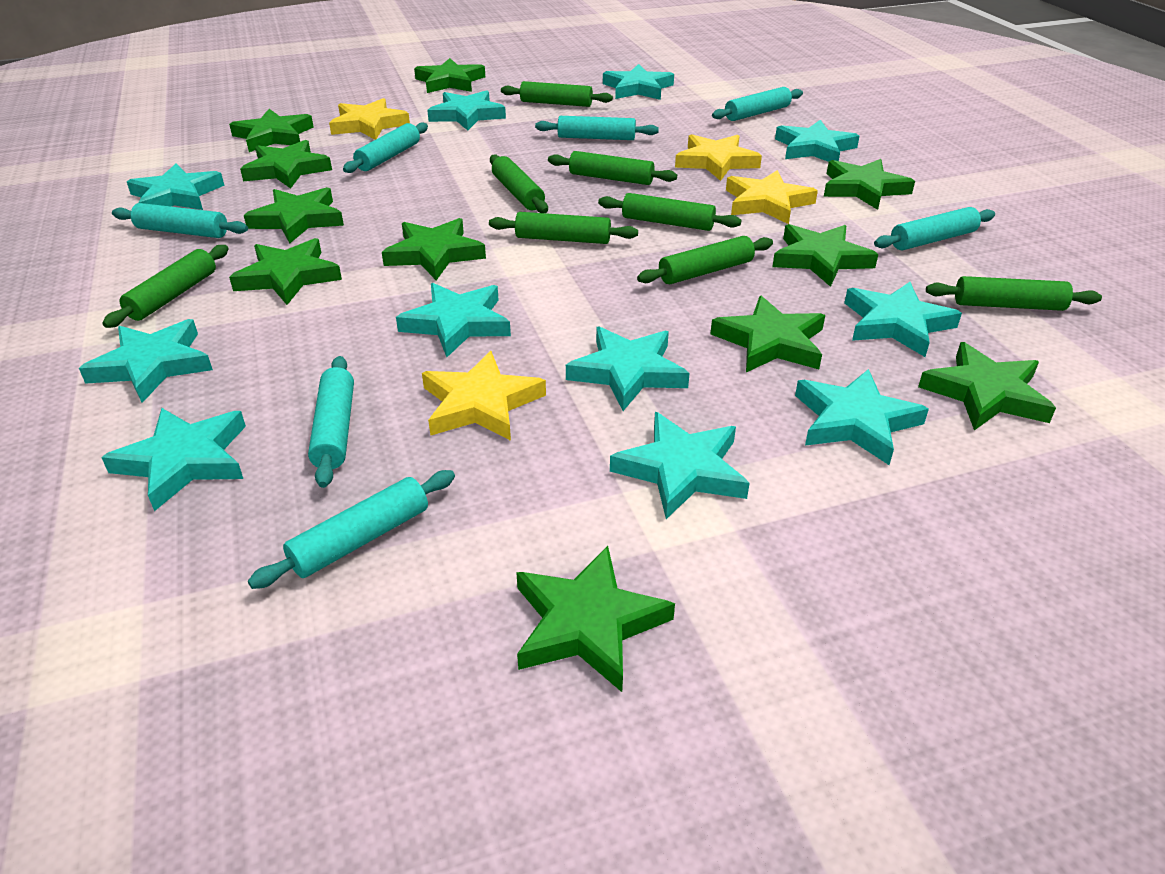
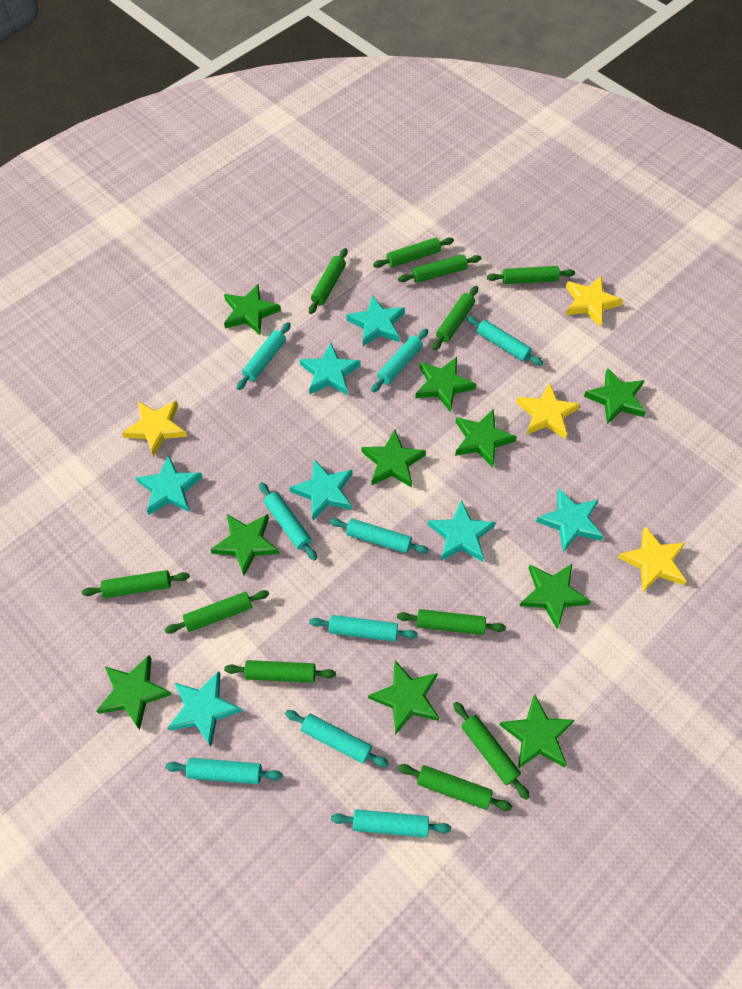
green rolling pin: [102,245,229,328] [489,212,638,244] [490,154,548,213] [501,81,613,107] [548,151,677,185] [598,193,742,231] [637,236,773,284] [926,276,1102,311] = 8 -> [82,570,190,598] [165,590,269,634] [224,660,336,683] [309,248,348,314] [373,237,454,268] [397,609,506,635] [398,255,481,283] [398,764,512,811] [433,286,478,351] [453,702,530,800] [487,266,575,284] = 11
green star: [229,109,314,152] [229,238,342,305] [240,140,332,189] [244,187,344,243] [382,218,486,280] [414,58,485,93] [516,546,675,692] [711,296,825,372] [772,224,878,287] [824,159,915,210] [918,342,1056,430] = 11 -> [96,655,172,730] [210,514,279,576] [224,284,281,335] [361,429,426,488] [368,660,439,735] [415,357,476,412] [455,409,517,468] [499,695,575,769] [520,564,591,629] [584,368,646,424] = 10
turquoise rolling pin: [112,203,248,238] [248,470,455,589] [308,356,354,488] [343,123,428,173] [535,116,659,140] [712,87,803,121] [874,207,995,250] = 7 -> [165,758,283,784] [237,322,291,390] [259,482,317,561] [285,710,389,767] [309,615,418,642] [330,518,429,554] [331,809,451,837] [371,329,428,392] [466,316,543,366] = 9
turquoise star: [79,319,213,403] [101,408,246,511] [127,163,225,210] [396,283,511,357] [427,90,506,130] [566,326,690,411] [603,64,674,100] [610,412,750,519] [775,120,859,162] [795,369,929,465] [844,282,962,357] = 11 -> [135,455,203,515] [168,671,242,746] [289,459,352,521] [299,343,361,395] [346,295,405,346] [428,500,496,562] [536,488,604,552] = 7

